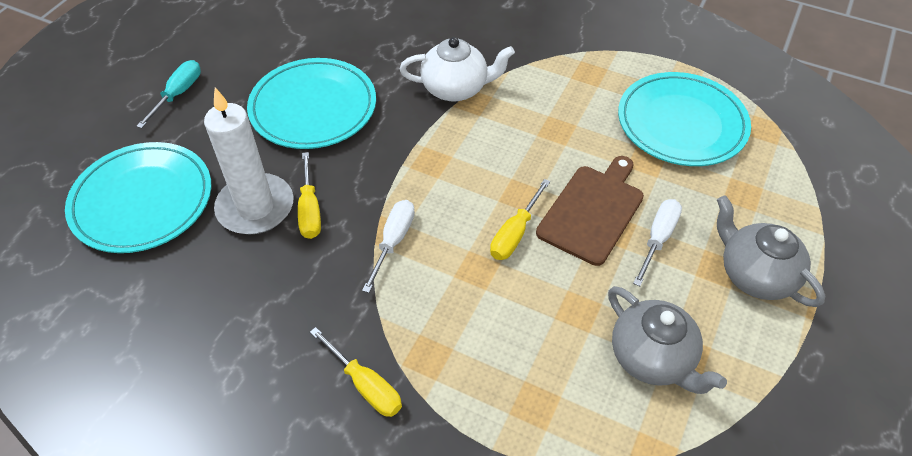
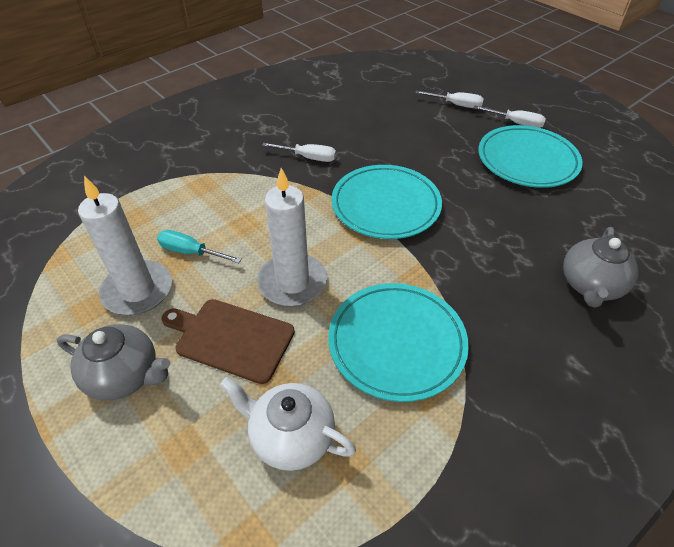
white candle: [204,88,294,234] = 1 -> [78,176,172,315] [257,168,327,306] = 2
white screwdriver: [362,200,415,293] [633,199,682,286] = 2 -> [262,143,336,162] [415,91,484,108] [474,106,546,128] = 3
yellow screwdriver: [298,152,321,239] [310,327,402,417] [490,179,550,260] = 3 -> none = 0

